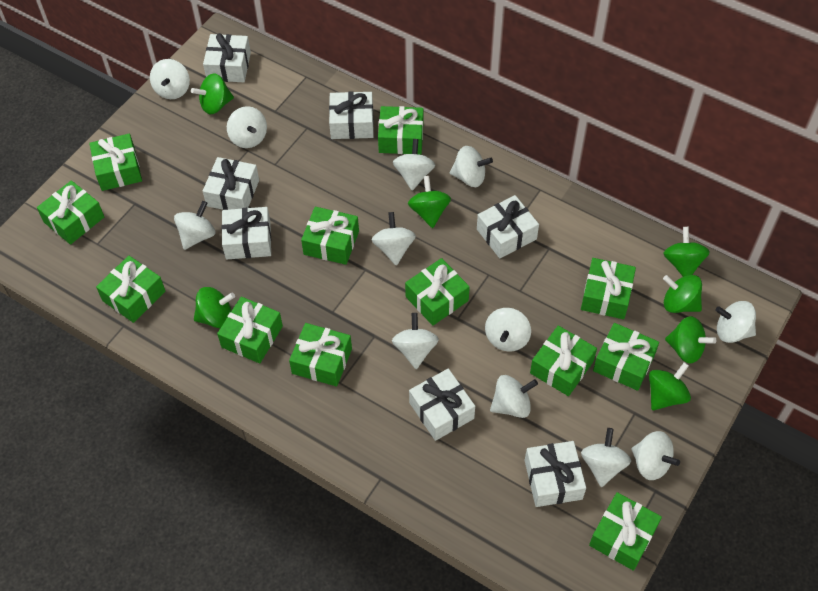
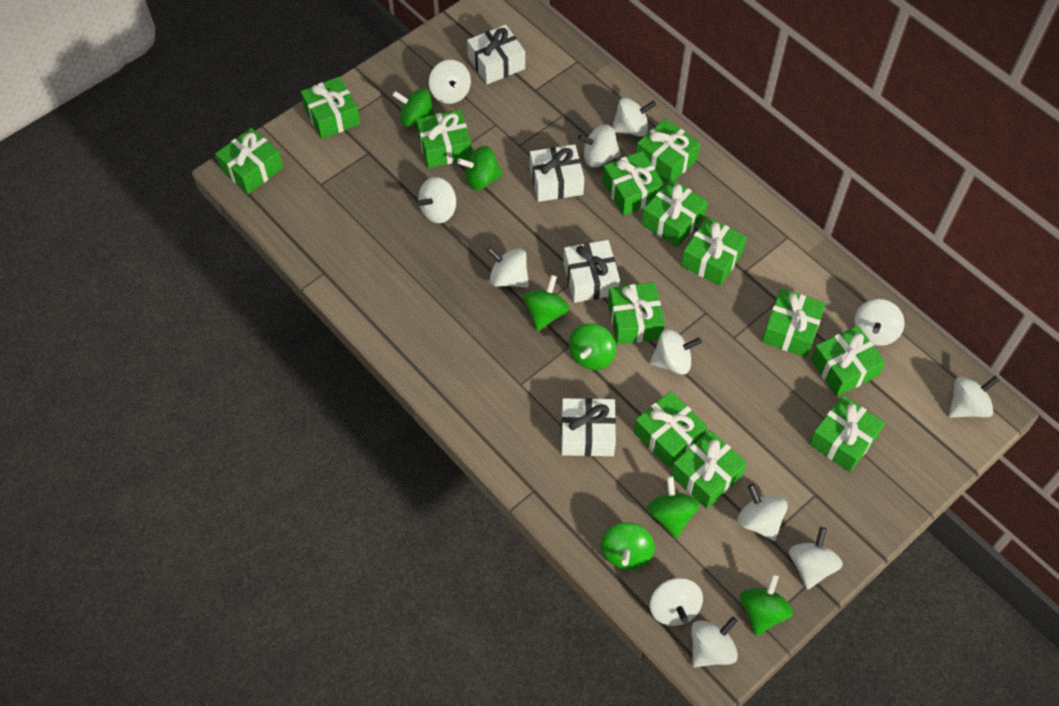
green gift: [37,180,104,245] [89,134,142,191] [96,256,165,323] [217,297,283,363] [289,323,352,387] [301,207,359,265] [378,106,423,154] [405,258,470,326] [530,326,597,396] [581,258,636,319] [589,492,662,571] [593,323,659,391] = 12 -> [215,128,283,194] [301,77,360,139] [416,110,472,168] [602,151,664,216] [608,282,665,345] [633,391,707,468] [636,119,700,183] [642,179,708,247] [671,430,747,508] [681,217,747,286] [762,289,826,357] [809,395,885,472] [810,326,885,396] = 13
white gift: [203,33,251,82] [203,157,259,210] [221,207,271,259] [329,92,374,139] [409,369,475,441] [477,195,539,258] [525,441,586,507] = 7 -> [467,24,525,84] [530,144,584,202] [561,398,616,456] [563,240,620,303] = 4

